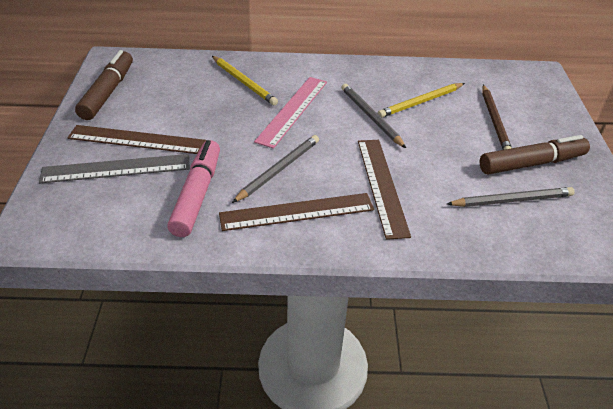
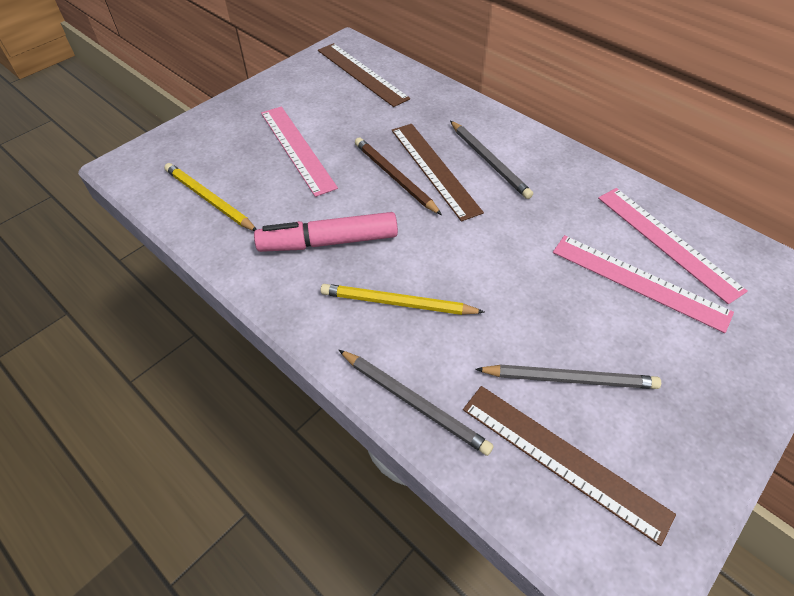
brown marker: [75,50,133,120] [480,135,590,175] = 2 -> none = 0
grey ruler: [39,154,190,183] = 1 -> none = 0
pink ruler: [254,77,327,149] = 1 -> [261,106,338,197] [553,235,734,333] [598,188,748,304] = 3

